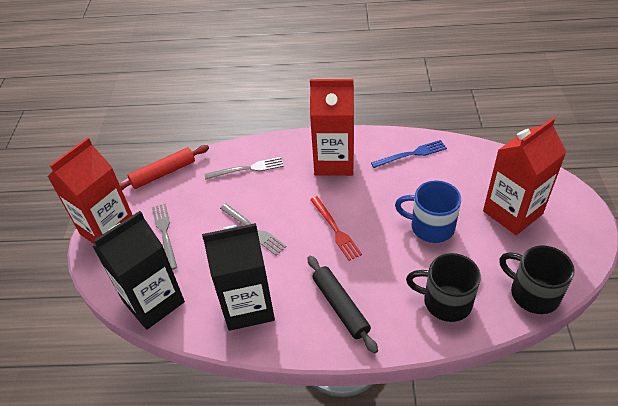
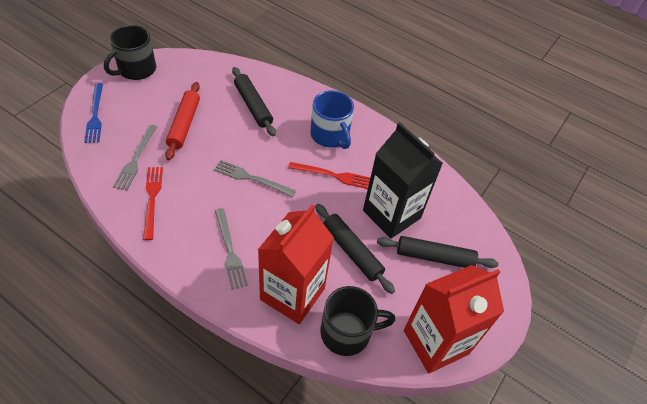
black carton: [92,211,185,330] [202,223,275,331] = 2 -> [363,122,443,239] = 1
black rolling pin: [308,256,378,354] = 1 -> [232,67,276,136] [315,204,395,294] [377,236,498,268] = 3
red carton: [48,137,132,244] [310,79,354,176] [483,118,567,235] = 3 -> [258,205,334,324] [404,265,504,373] = 2
red fork: [310,196,362,261] = 1 -> [143,167,163,240] [289,162,370,189] = 2

